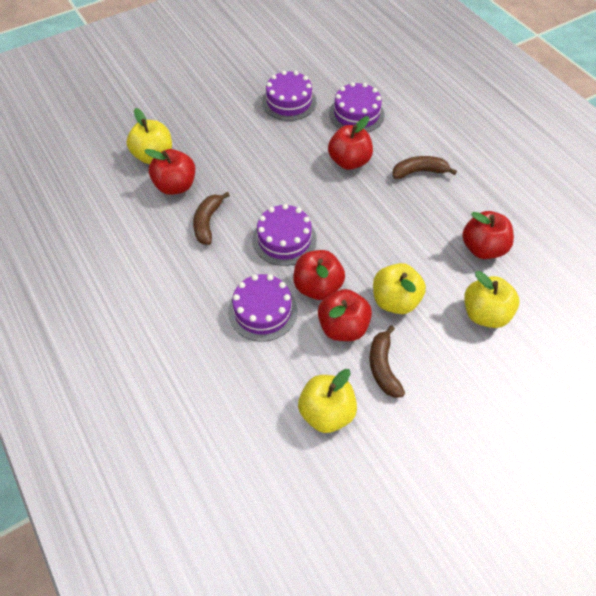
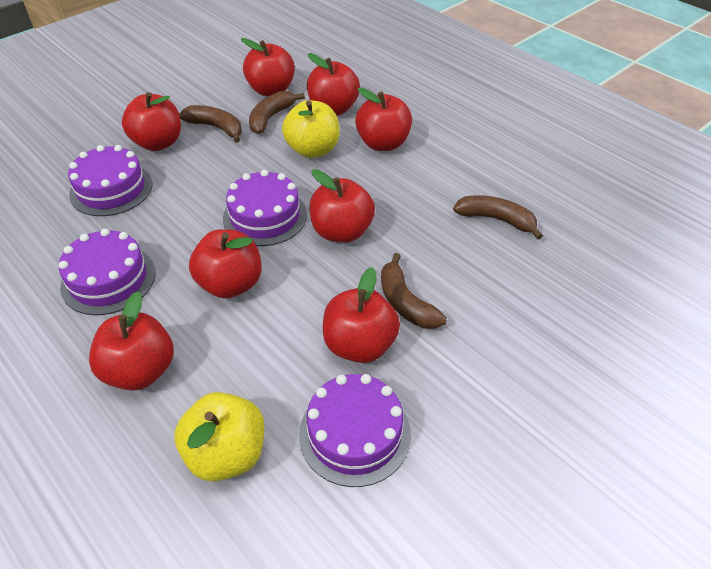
brown banana: [193,192,230,245] [370,325,405,398] [392,156,457,179] = 3 -> [179,105,242,143] [249,91,305,134] [381,253,447,329] [453,195,543,240] = 4
red apple: [145,149,195,195] [293,250,345,300] [318,289,372,341] [328,116,373,170] [462,211,514,259] = 5 -> [89,291,174,391] [122,92,181,151] [189,229,262,298] [241,38,295,96] [307,53,360,115] [309,169,375,243] [323,267,400,363] [355,88,412,151] = 8
yellow apple: [127,108,172,164] [298,369,357,433] [373,263,426,314] [464,271,519,328] = 4 -> [175,392,264,482] [282,100,340,158] = 2

